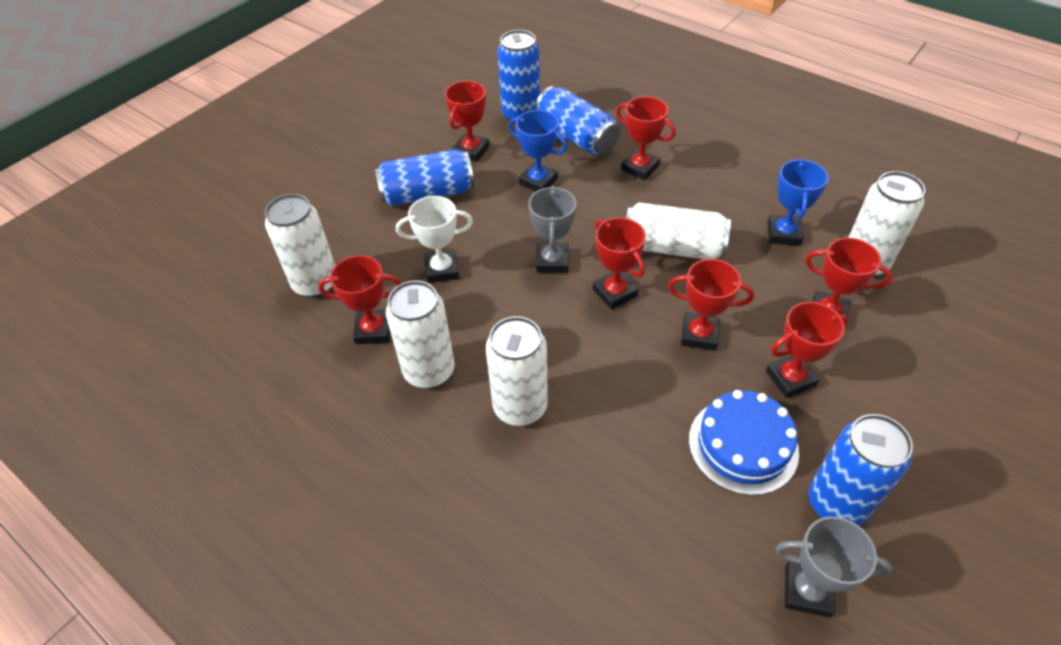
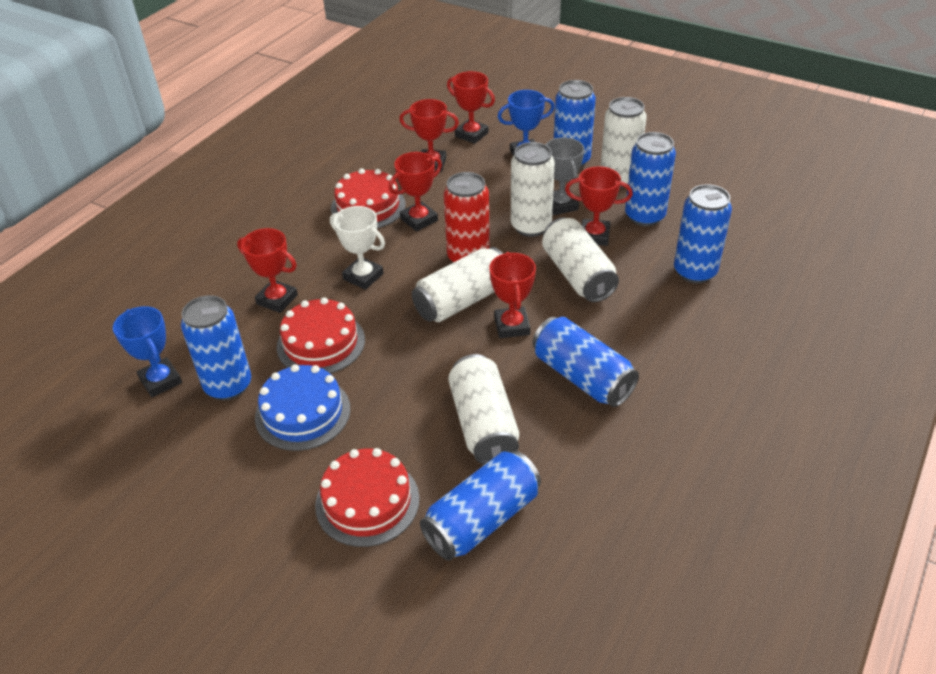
blue can: [375,149,474,206] [498,30,540,124] [535,86,620,155] [809,414,913,526] = 4 -> [181,295,251,400] [420,451,541,561] [533,317,639,407] [554,80,596,168] [625,132,676,226] [674,184,732,284] = 6
grey trophy: [528,186,576,273] [775,516,892,618] = 2 -> [545,137,584,215] = 1
red cake: none = 0 -> [277,297,365,373] [315,448,419,547] [331,168,406,228] = 3
red can: none = 0 -> [444,172,490,263] = 1
red trophy: [318,255,401,344] [445,81,489,162] [593,217,646,309] [616,96,676,180] [668,259,754,351] [766,302,849,398] [805,238,893,317] = 7 -> [237,228,298,313] [389,152,442,231] [399,99,459,172] [447,71,495,144] [489,252,536,338] [565,166,633,246] = 6

